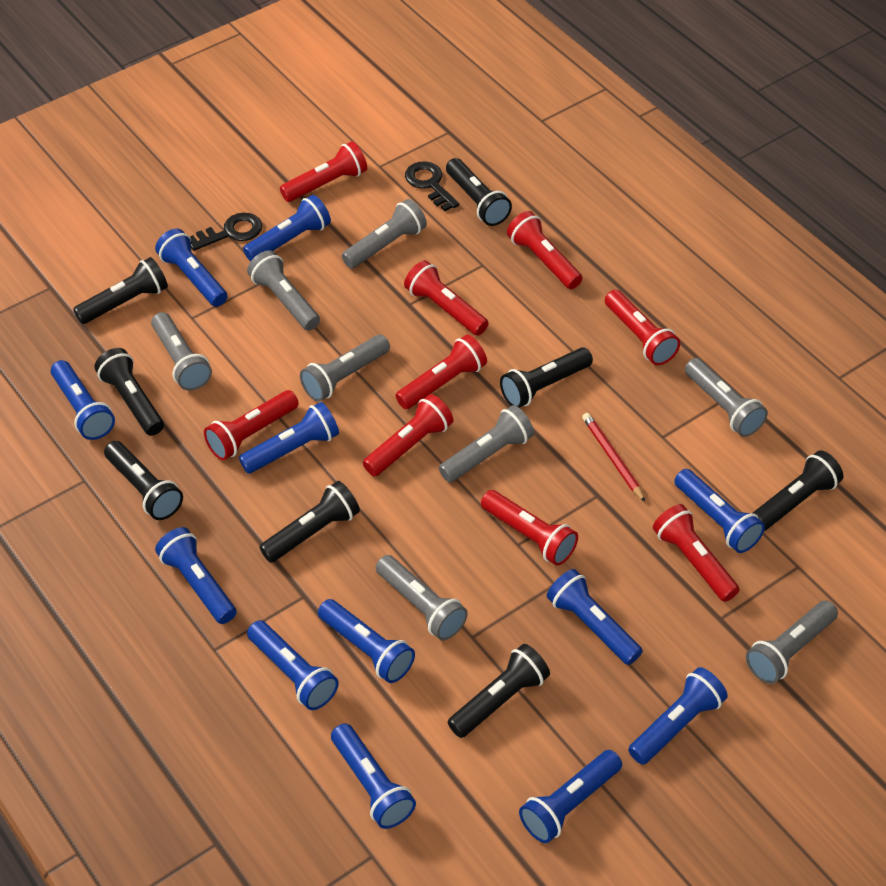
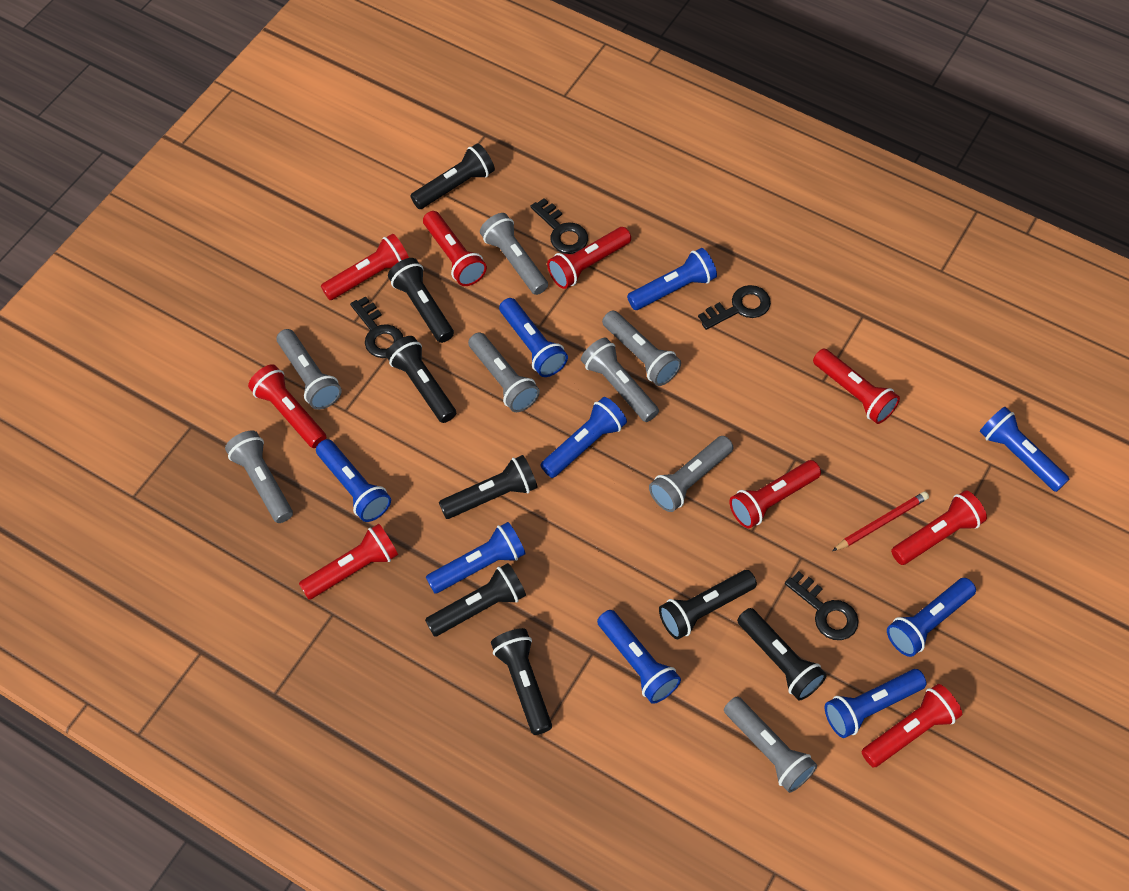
black key: [190,213,262,251] [405,161,459,211] = 2 -> [350,296,403,358] [530,198,588,254] [698,285,771,330] [785,571,859,640] = 4
blue flashlight: [51,360,115,440] [155,229,227,307] [155,527,237,624] [239,402,339,474] [243,195,331,261] [247,620,339,710] [318,599,415,683] [331,723,416,829] [519,750,622,843] [547,569,643,665] [628,667,728,765] [674,469,765,553] = 12 -> [316,439,391,522] [426,522,526,593] [499,298,568,377] [540,397,627,478] [597,610,681,704] [627,248,717,310] [825,669,927,738] [887,578,976,657] [980,407,1069,492] = 9

